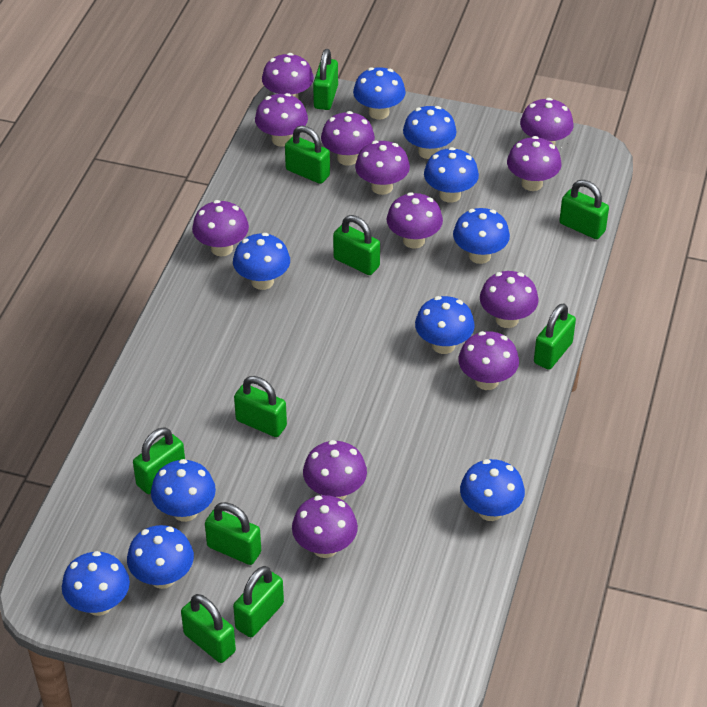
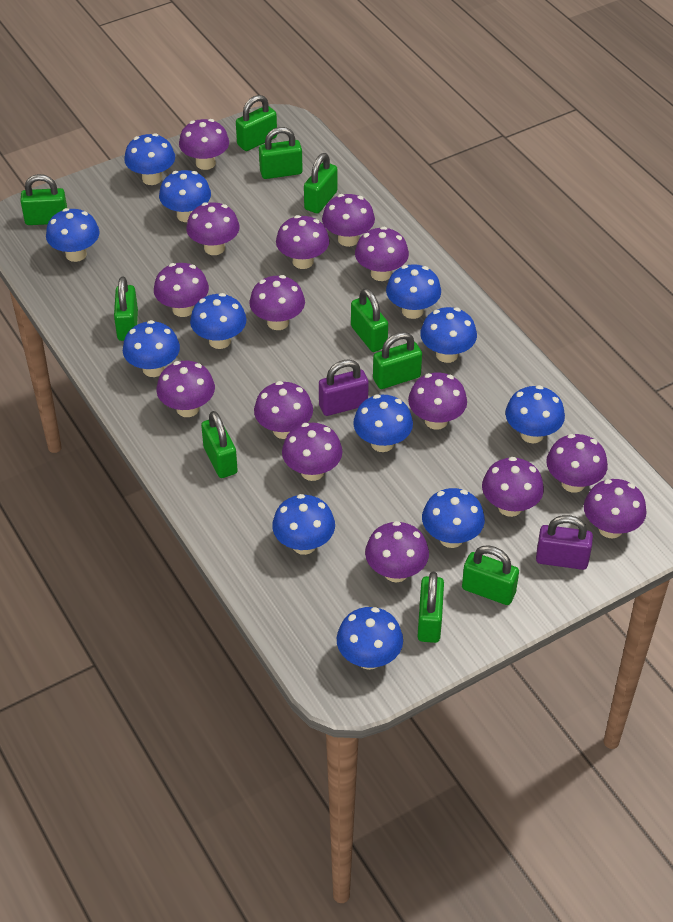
blue mushroom: [62,551,130,616] [127,525,194,589] [151,459,216,522] [233,233,290,290] [353,67,406,120] [403,106,457,159] [415,296,475,354] [424,147,479,203] [453,208,510,264] [460,459,525,521] = 10 -> [46,208,100,262] [123,320,180,377] [124,133,175,185] [159,170,211,222] [190,293,247,349] [272,494,335,555] [337,607,403,670] [353,395,413,452] [386,264,441,319] [420,307,477,363] [422,488,485,548] [505,385,565,443] = 12
purple mushroom: [192,200,249,257] [255,93,308,147] [262,53,314,99] [292,495,358,558] [303,440,367,500] [321,111,375,166] [355,141,410,195] [387,192,443,249] [458,331,519,390] [480,271,538,328] [507,136,562,191] [520,98,574,145] = 12 -> [154,263,209,317] [156,361,215,417] [179,119,229,170] [186,202,239,255] [249,275,305,330] [254,381,313,439] [276,215,330,269] [282,423,343,481] [322,194,375,247] [355,227,409,281] [365,521,429,583] [408,372,467,430] [482,457,544,517] [546,434,608,493] [584,479,647,538] = 15
purple padlock: none = 0 -> [319,359,369,416] [536,515,593,570] = 2

